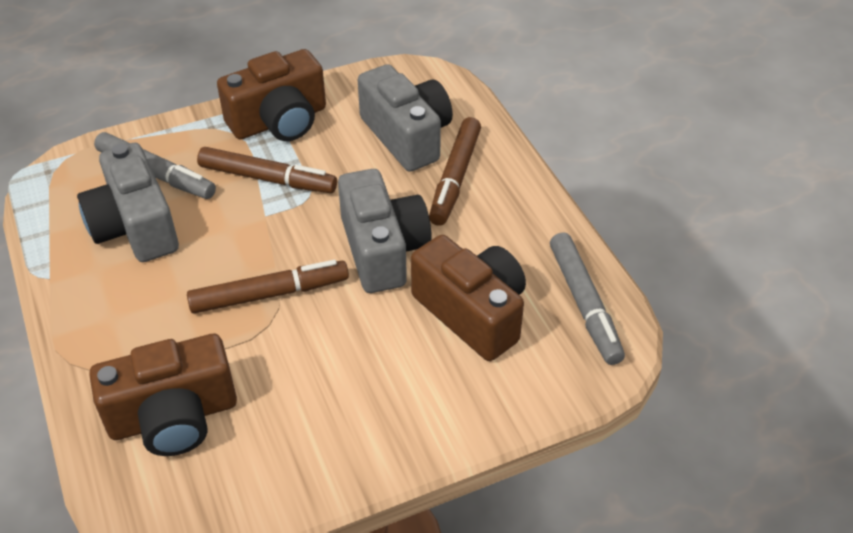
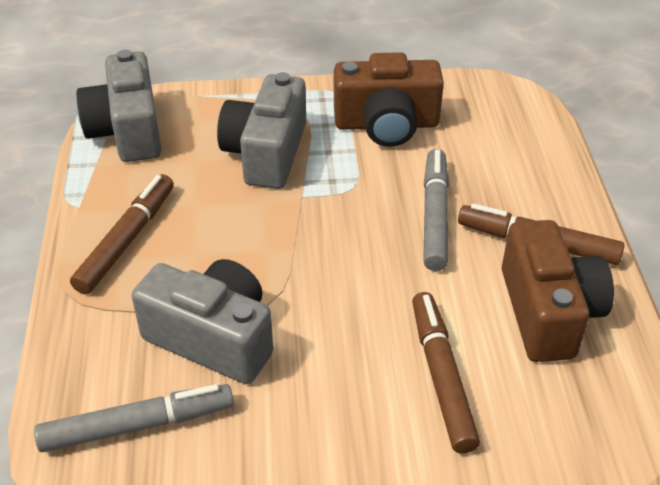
brown camera: [89,334,237,456] [217,49,326,141] [411,235,526,361] = 3 -> [334,52,444,147] [502,220,614,362] = 2

